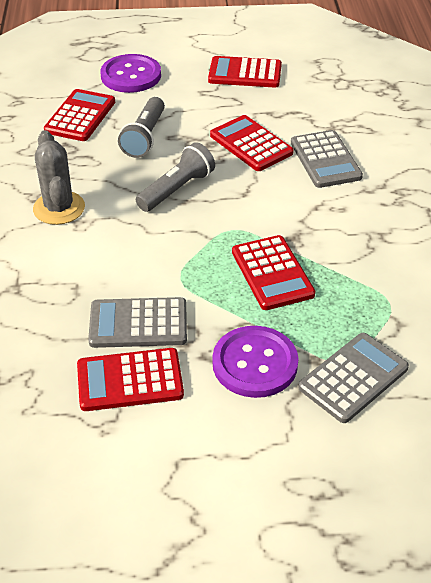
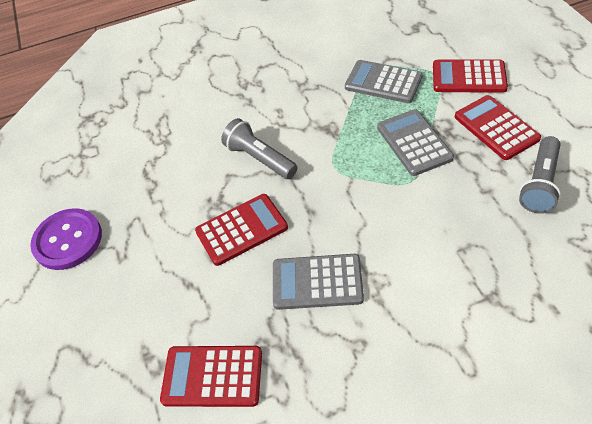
grey cactus: [33,130,85,225] = 1 -> none = 0
purple button: [100,54,161,93] [212,326,298,398] = 2 -> [30,208,102,270] = 1
red calculator: [44,89,115,141] [77,348,184,411] [208,56,282,88] [210,115,294,171] [232,235,315,310] = 5 -> [160,346,262,407] [195,194,288,266] [433,60,508,93] [455,95,541,160] = 4

